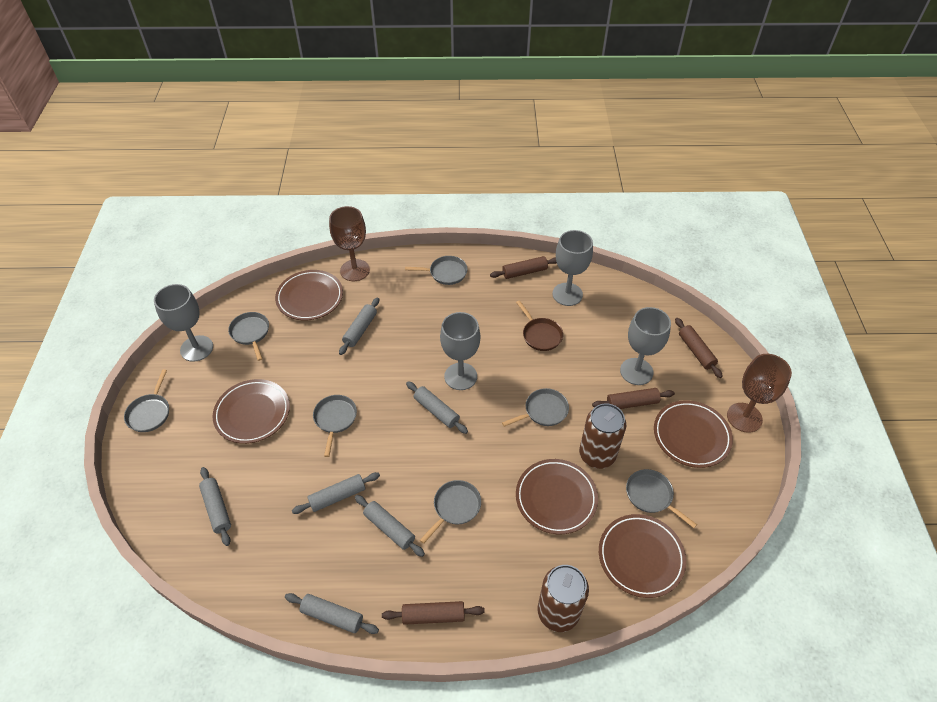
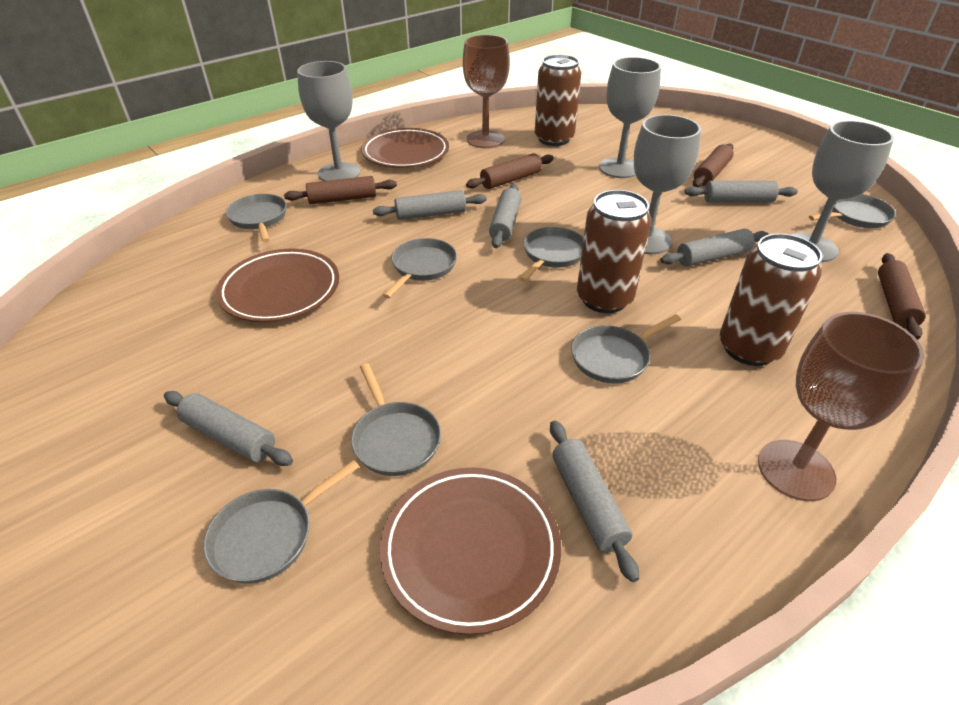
brown can: [537,565,589,632] [579,403,626,469] = 2 -> [535,55,581,146] [577,190,651,313] [720,233,822,366] = 3
brown pan: [516,300,563,351] = 1 -> none = 0
brown plate: [212,379,290,444] [275,270,343,320] [516,459,598,534] [599,514,686,598] [654,400,733,468] = 5 -> [216,249,339,322] [361,128,449,168] [380,467,561,635] = 3

